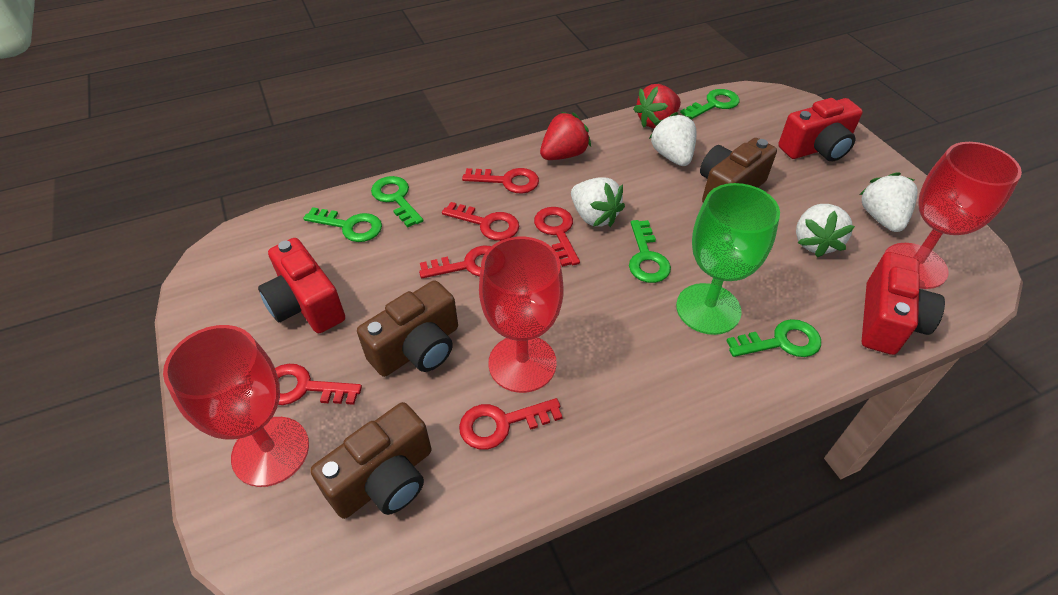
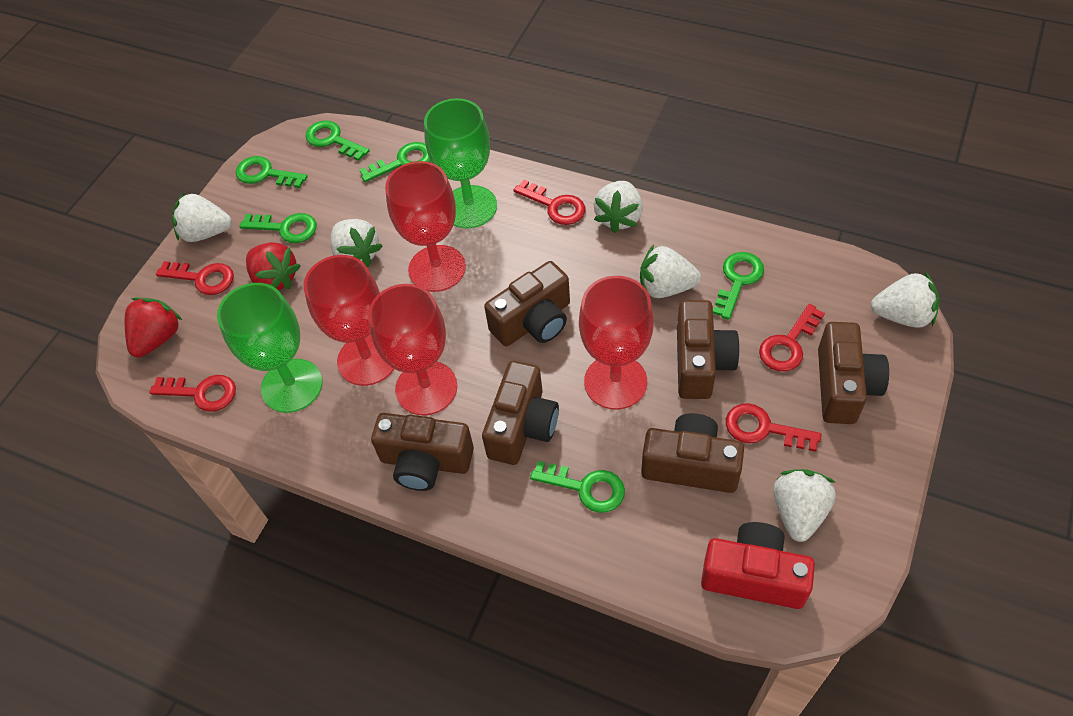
brown camera: [310,402,432,519] [357,280,458,377] [700,138,777,203] = 3 -> [371,413,474,491] [482,361,559,465] [484,261,570,346] [641,413,744,493] [677,300,740,399] [818,322,889,424] = 6
green goblet: [676,183,780,335] = 1 -> [217,283,323,413] [424,98,497,228] = 2
green key: [303,207,382,242] [371,176,423,227] [629,220,671,283] [680,89,739,119] [726,319,821,357] = 5 -> [236,156,308,188] [240,213,317,243] [305,120,370,161] [360,142,430,182] [530,461,625,513] [713,252,764,320] = 6
red camera: [258,238,345,333] [778,98,863,161] [861,252,945,355] = 3 -> [701,522,815,609] = 1
red goblet: [163,325,309,487] [479,237,564,393] [885,142,1022,289] = 3 -> [304,255,394,386] [368,284,457,416] [385,161,466,292] [579,276,654,410] = 4
red key: [275,364,362,405] [419,245,491,278] [442,202,519,241] [459,398,562,449] [462,168,539,194] [534,207,580,267] = 6 -> [150,375,236,412] [156,261,234,295] [514,180,585,225] [726,403,822,452] [759,304,825,371] = 5
white strawberry: [571,177,625,227] [649,112,697,166] [796,204,855,258] [859,172,917,232] = 4 -> [172,193,232,242] [330,219,383,267] [594,181,643,233] [640,245,701,298] [773,469,836,542] [871,272,940,328] = 6

